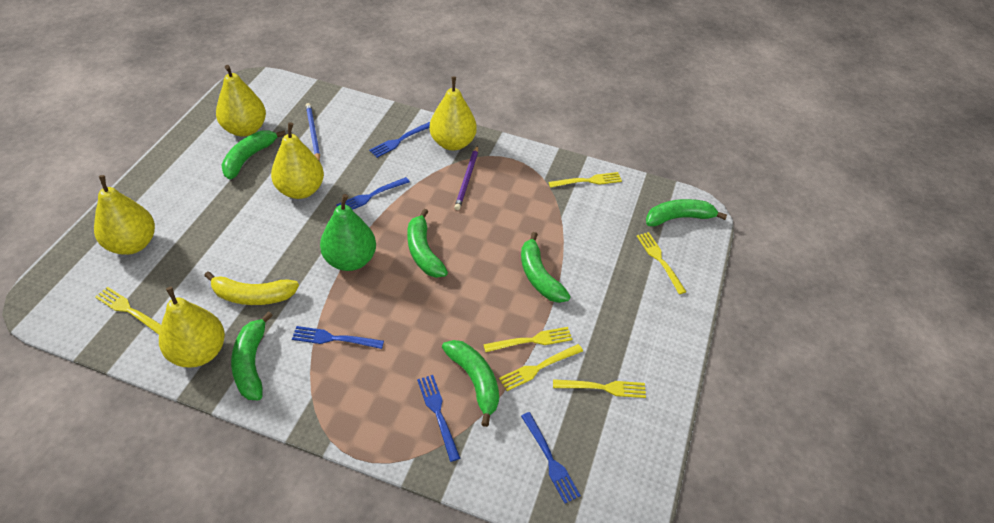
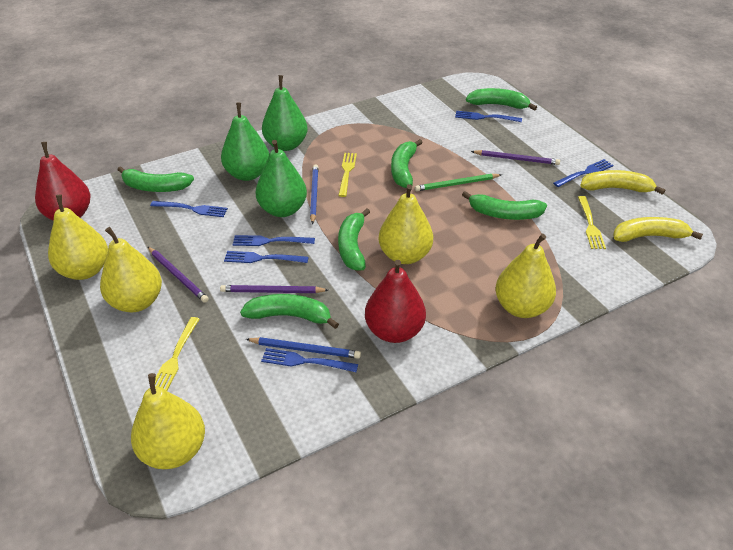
blue fork: [292,326,384,349] [336,177,410,210] [369,122,430,158] [417,375,460,462] [521,412,581,504] = 5 -> [150,201,228,217] [224,251,308,263] [233,235,315,246] [261,348,358,372] [455,111,522,122] [553,159,614,187] = 6
blue pencil: [306,103,320,161] = 1 -> [246,337,361,359] [310,164,318,224] = 2
green pear: [320,194,376,271] = 1 -> [221,103,269,181] [256,140,307,217] [262,75,308,151] = 3
green pencil: none = 0 -> [415,174,502,191] = 1
purple pencil: [454,145,478,210] = 1 -> [148,247,209,303] [220,285,328,293] [471,150,560,165] = 3
red pear: none = 0 -> [35,142,90,221] [365,260,426,343] = 2
yellow banana: [204,271,299,305] = 1 -> [580,170,665,195] [613,217,703,242] = 2
yellow fork: [95,287,161,335] [483,327,573,352] [499,344,583,391] [548,172,622,188] [553,379,646,398] [637,232,686,294] = 6 -> [155,317,200,391] [338,153,357,197] [578,196,606,249] = 3

